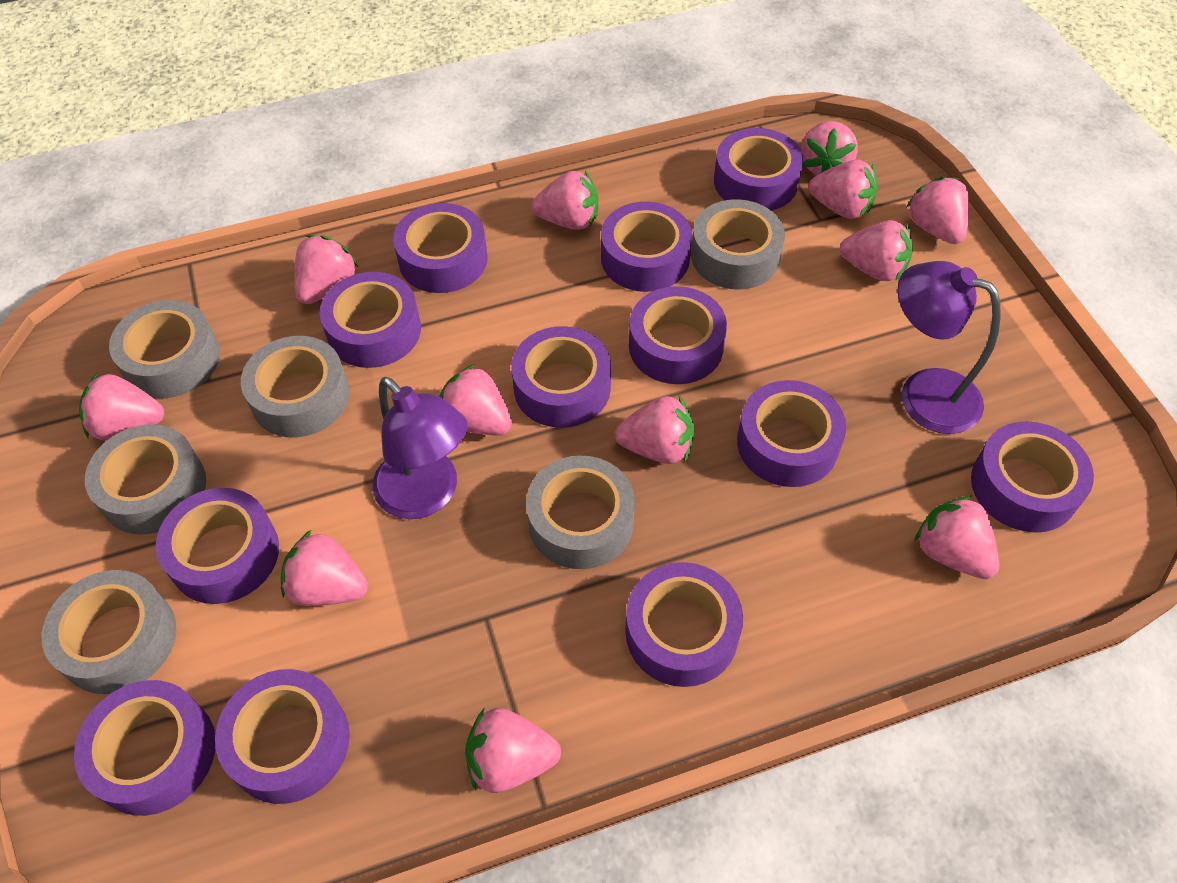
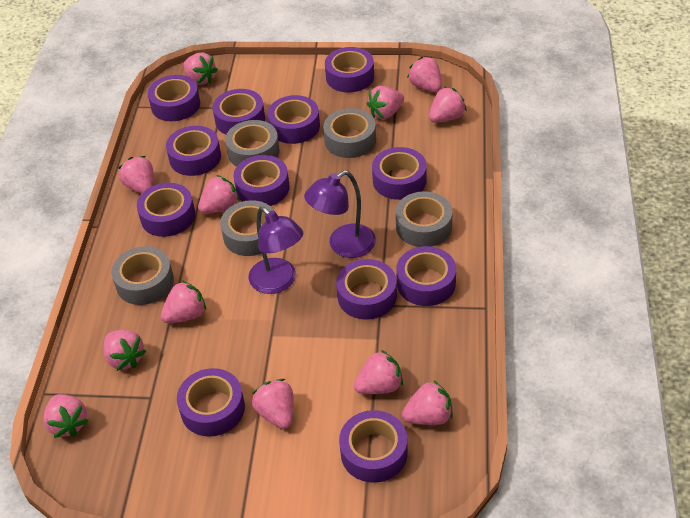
grey tape: [42,570,176,694] [85,424,206,535] [109,300,220,398] [241,336,349,437] [526,456,635,569] [691,199,785,290] = 6 -> [111,246,174,305] [220,200,274,256] [225,120,279,167] [323,108,376,158] [395,192,453,247] = 5

